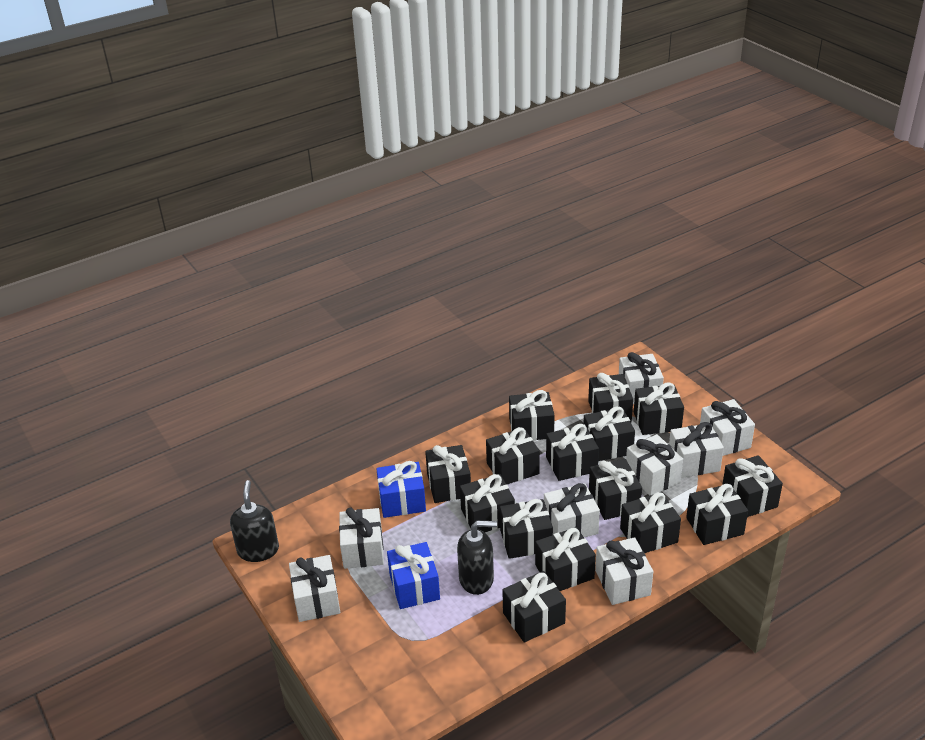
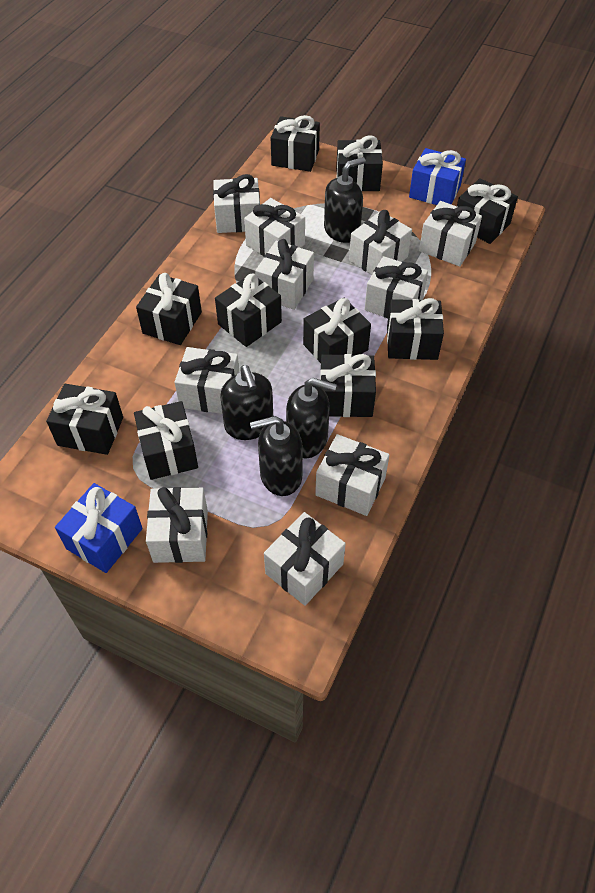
black gift: [425,445,471,503] [460,474,515,532] [486,427,540,484] [500,499,553,559] [502,571,566,643] [509,390,555,441] [535,527,596,591] [546,424,599,481] [584,406,635,461] [588,373,633,422] [589,459,642,520] [620,492,681,553] [634,382,684,435] [686,484,748,545] [723,455,783,517] = 15 -> [46,384,123,455] [134,401,198,480] [136,273,202,345] [215,273,282,347] [271,115,320,172] [303,297,371,363] [320,354,376,417] [336,136,383,191] [387,298,444,360] [457,178,518,244] = 10
black soap dispenser: [230,480,279,562] [457,521,497,595] = 2 -> [220,365,273,440] [250,416,303,496] [286,378,337,459] [324,157,366,243] = 4
white gift: [289,555,340,622] [339,507,384,569] [544,483,600,537] [595,537,653,605] [619,352,664,404] [626,434,683,496] [669,422,724,478] [700,399,755,456] = 8 -> [146,487,208,563] [175,347,239,414] [213,174,260,233] [244,198,305,256] [255,239,314,310] [264,512,346,606] [315,434,389,516] [349,210,412,275] [364,256,428,318] [419,201,482,267] = 10

